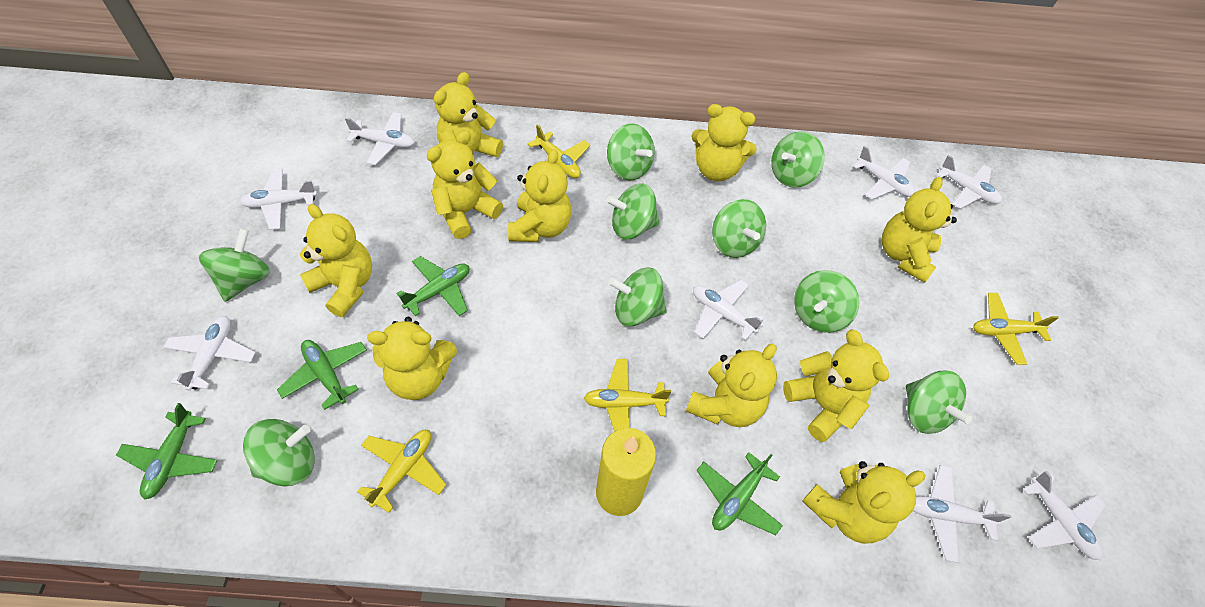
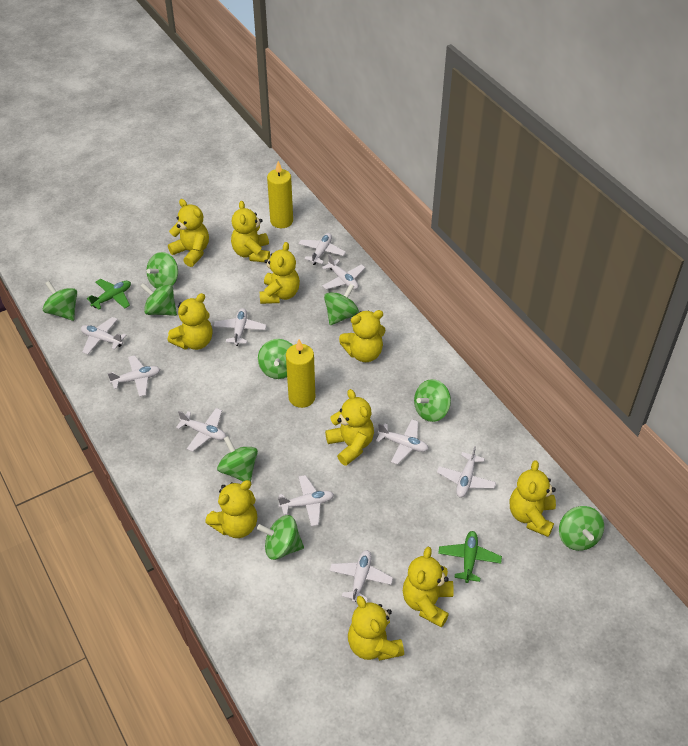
green plane: [116,403,217,500] [277,340,367,410] [396,256,469,316] [696,452,783,535] = 4 -> [87,279,131,310] [438,531,502,583] = 2
white plane: [163,316,256,391] [240,169,317,230] [345,112,415,165] [693,280,764,340] [853,146,916,199] [913,465,1011,563] [937,155,1002,209] [1022,470,1106,560] = 8 -> [81,317,127,354] [107,355,160,397] [176,408,226,452] [214,308,266,346] [278,475,334,526] [298,233,346,265] [322,254,365,290] [329,550,393,603] [376,419,428,465] [437,446,496,498] = 10
yellow candle: [596,428,656,516] = 1 -> [267,161,293,228] [286,339,315,408] = 2
yellow plane: [357,430,446,513] [527,124,590,178] [584,359,671,431] [973,293,1059,365] = 4 -> none = 0

